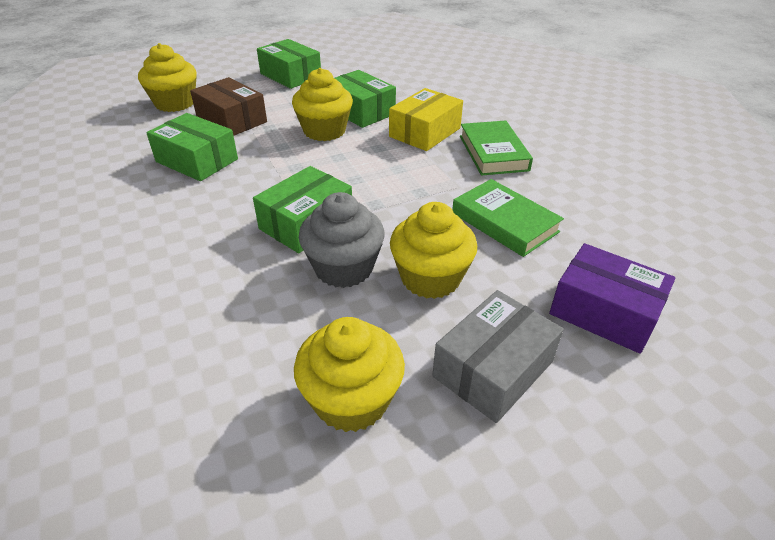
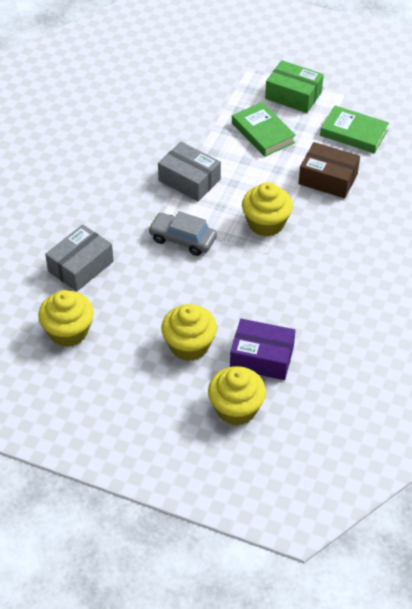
green box: [146,113,238,181] [253,166,352,253] [257,39,321,89] [334,70,396,128] = 4 -> [265,60,324,113] = 1
grey box: [432,290,564,423] = 1 -> [45,224,114,292] [158,142,221,201] = 2
grey car: none = 0 -> [148,211,217,256] = 1
grey cupcake: [299,192,385,288] = 1 -> none = 0
yellow box: [389,88,463,151] = 1 -> none = 0

